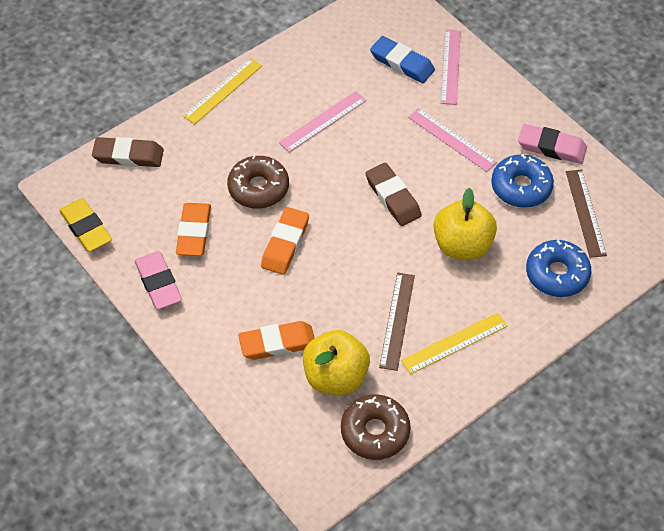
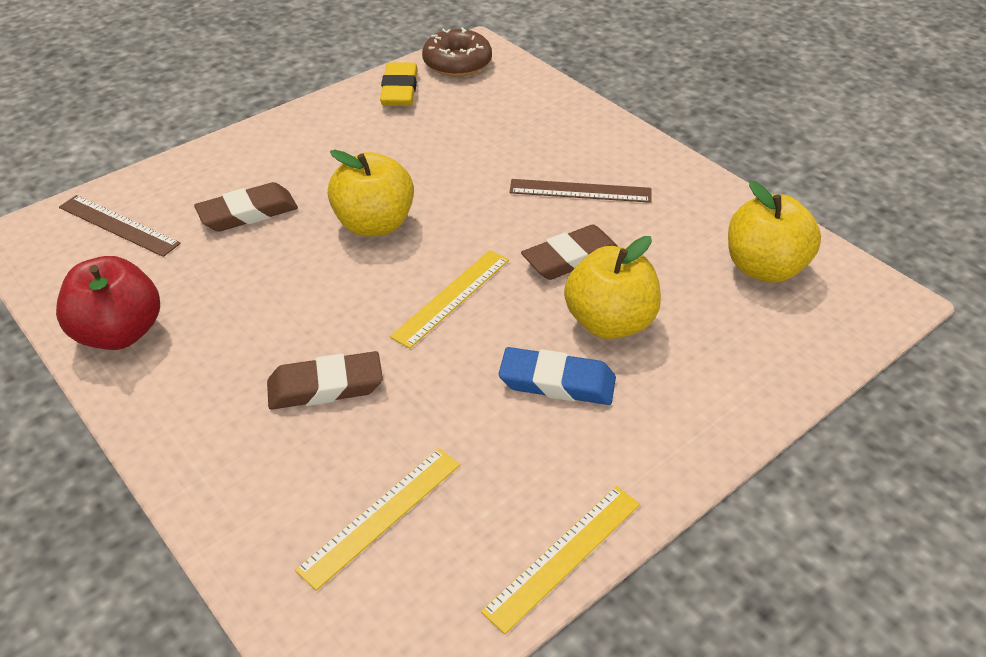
blue donut: [491,154,554,208] [526,240,591,297] = 2 -> none = 0
brown donut: [227,155,289,208] [341,394,410,460] = 2 -> [422,27,492,77] = 1
brown eraser: [92,137,164,167] [365,163,422,226] = 2 -> [194,182,298,232] [267,351,383,410] [521,224,619,280] = 3
orange eraser: [176,203,211,256] [238,321,315,360] [261,207,309,275] = 3 -> none = 0
pink eraser: [135,251,182,309] [518,124,587,164] = 2 -> none = 0
pink ruler: [279,91,366,152] [408,108,497,172] [441,30,461,105] = 3 -> none = 0
red apple: none = 0 -> [56,256,160,350] = 1
yellow apple: [303,330,370,395] [434,188,497,260] = 2 -> [328,150,414,236] [564,236,661,339] [728,181,821,283] = 3
yellow ruler: [183,58,262,124] [401,313,507,374] = 2 -> [295,448,460,591] [390,250,509,349] [481,486,640,634] = 3

